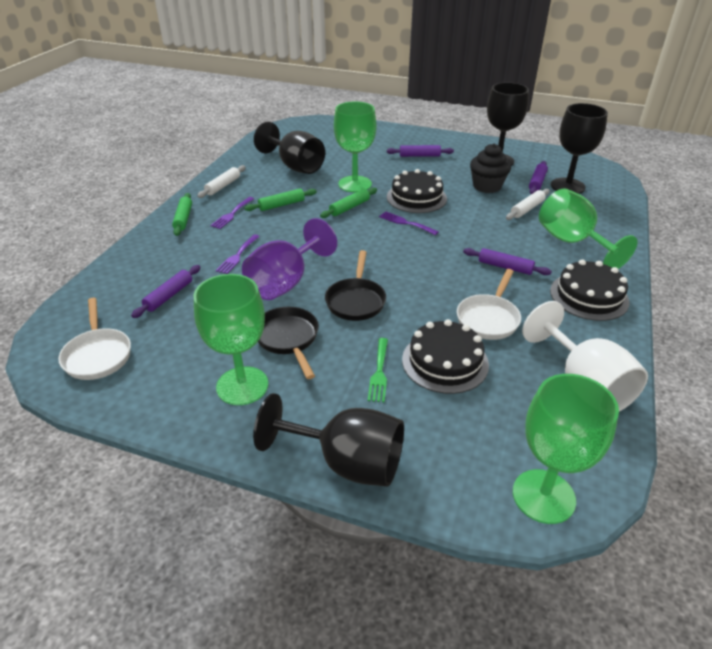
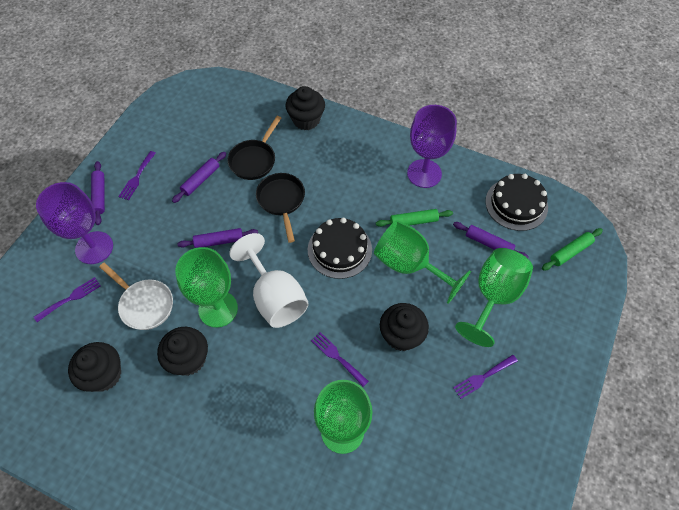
black cake: [387,169,447,213] [402,319,489,394] [550,259,630,321] = 3 -> [308,218,372,279] [485,174,548,231] = 2
black cupcake: [470,143,511,193] = 1 -> [68,342,121,392] [157,327,208,376] [286,86,325,130] [380,303,429,351] = 4
black goblet: [253,393,404,487] [254,122,325,174] [487,82,529,166] [551,103,608,194] = 4 -> none = 0
green fork: [368,338,388,402] = 1 -> none = 0
green rolling pin: [172,193,192,236] [245,189,317,211] [320,188,377,218] = 3 -> [376,209,453,227] [542,228,603,271] = 2
purple fork: [210,197,254,229] [216,234,260,274] [379,211,439,235] = 3 -> [34,277,101,322] [118,151,156,200] [311,332,369,387] [453,355,518,399] = 4
purple goblet: [242,218,337,300] = 1 -> [36,182,113,264] [407,105,457,188] = 2
white pan: [58,298,131,380] [457,269,521,340] = 2 -> [99,263,173,330] = 1
white rolling pin: [197,165,246,198] [506,189,550,220] = 2 -> none = 0

